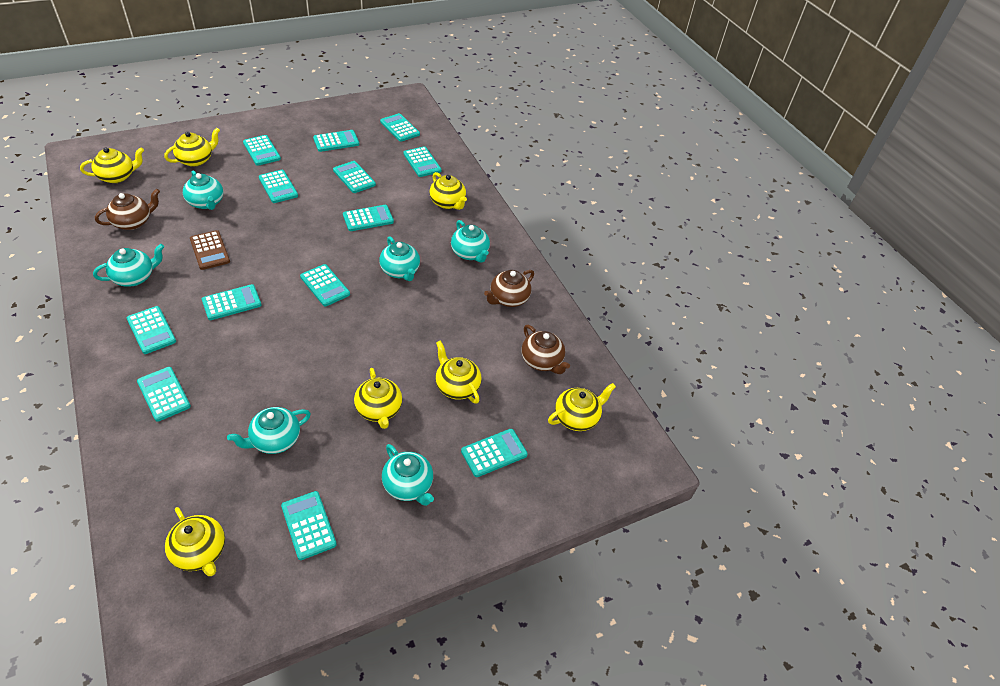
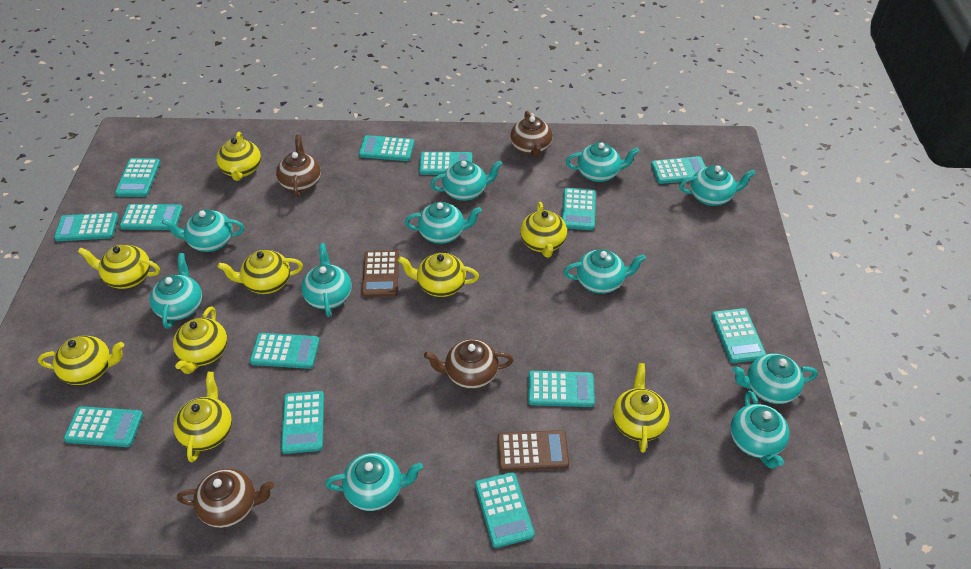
brown calculator: [190,230,230,270] = 1 -> [362,250,399,297] [498,430,569,471] = 2
brown teapot: [95,189,160,230] [484,270,534,307] [521,325,570,374] = 3 -> [177,468,274,528] [276,135,321,197] [424,339,513,389] [510,111,553,158] = 4
turquoise teapot: [93,244,164,287] [183,171,223,210] [227,407,311,454] [379,237,420,281] [382,444,434,506] [451,220,490,263] = 6 -> [149,253,202,329] [162,209,244,252] [301,243,352,317] [325,453,423,511] [405,202,482,244] [430,160,502,201] [564,249,646,294] [566,142,639,182] [679,165,756,206] [730,390,789,469] [732,353,818,404] = 11
yellow teapot: [80,147,144,183] [164,128,220,167] [165,507,225,576] [354,368,402,429] [430,172,467,210] [436,340,482,404] [548,383,616,431] = 7 -> [38,336,124,385] [78,245,160,289] [173,307,227,374] [173,372,232,462] [216,132,261,181] [217,250,303,294] [398,253,479,297] [520,202,567,258] [613,363,670,453] = 9

